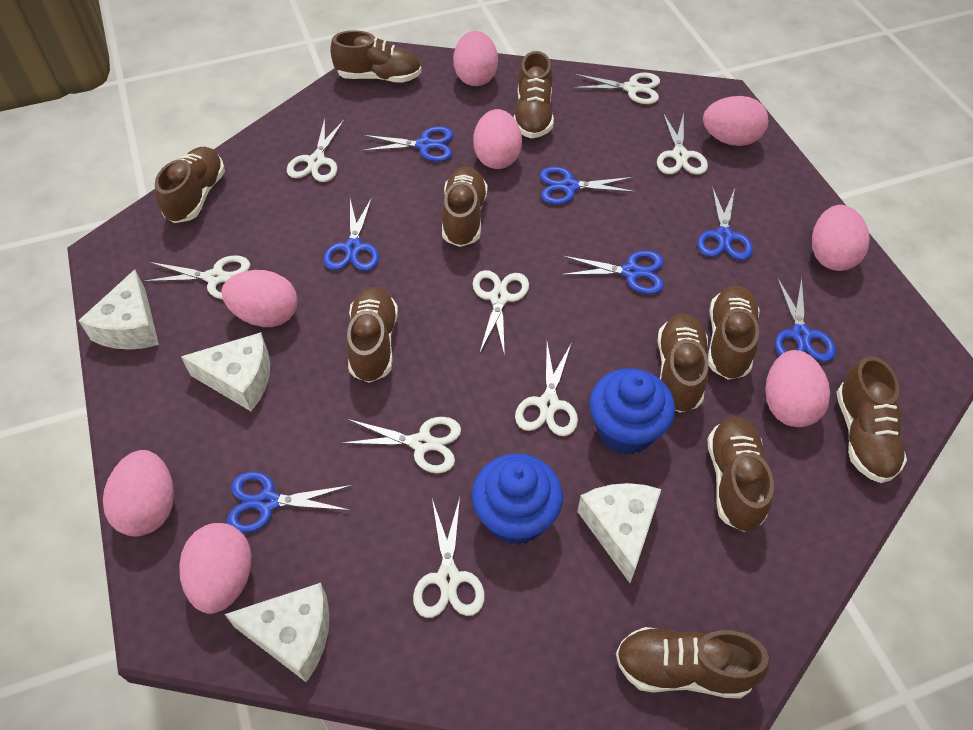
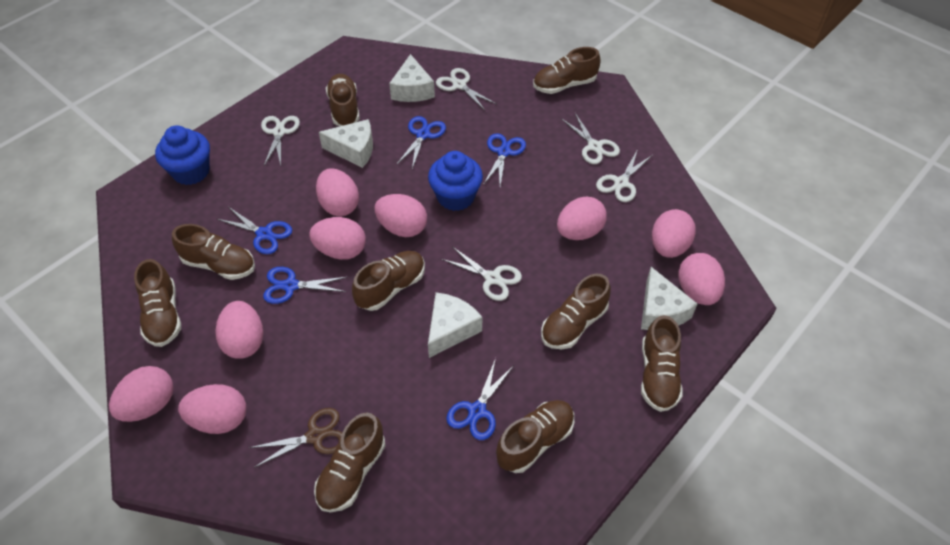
blue scissors: [227,472,352,533] [323,198,379,271] [361,126,453,162] [540,167,636,205] [561,250,664,294] [698,187,753,260] [775,277,836,362] = 7 -> [217,207,292,254] [263,267,347,304] [396,116,446,169] [446,358,514,440] [483,133,526,186] = 5
brown scissors: none = 0 -> [249,408,343,468] = 1
brown shoe: [155,147,225,223] [330,30,422,83] [346,287,398,383] [442,167,488,247] [514,51,554,138] [616,627,770,699] [657,314,709,413] [708,286,760,380] [708,416,774,532] [836,356,907,483] = 10 -> [134,259,181,347] [172,224,255,280] [314,413,385,512] [326,74,360,126] [352,251,425,311] [496,400,574,473] [533,47,601,94] [541,274,611,349] [641,315,683,412] = 9
pink egg: [103,450,174,536] [179,523,252,614] [221,270,298,327] [453,31,498,86] [473,109,522,169] [703,96,768,146] [765,350,830,427] [812,205,870,271] = 8 -> [109,366,173,422] [178,384,246,434] [215,301,263,359] [309,217,366,260] [316,168,359,216] [374,194,427,237] [557,197,607,240] [652,209,696,258] [678,253,725,305] = 9
white scissors: [143,255,250,299] [287,119,344,182] [342,417,461,473] [413,497,485,618] [473,270,529,357] [515,343,578,436] [573,72,660,104] [657,113,708,175] = 8 -> [261,116,300,166] [436,68,496,110] [441,247,522,301] [561,113,620,164] [596,149,653,202] = 5

